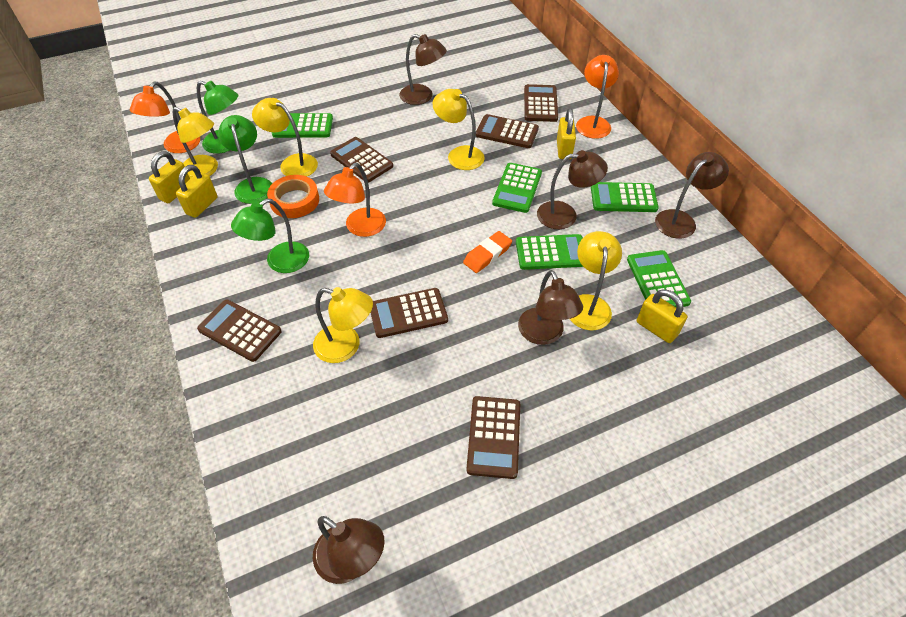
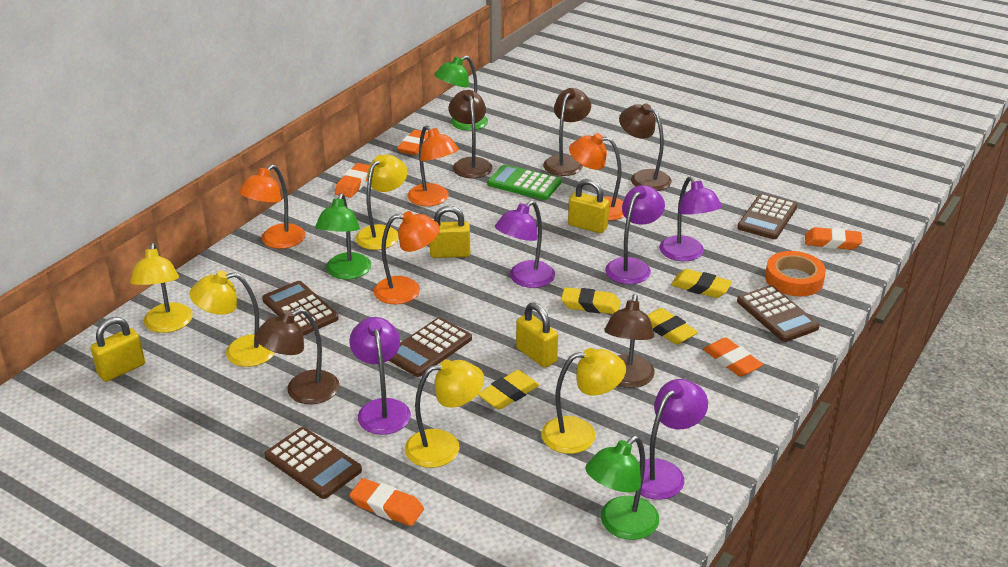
brown calculator: [197,300,282,362] [330,137,393,183] [370,288,448,338] [466,396,520,479] [476,114,539,148] [524,84,558,122] = 6 -> [262,281,339,336] [264,427,362,499] [388,317,472,377] [737,194,797,239] [737,285,820,342] = 5
green calculator: [272,113,333,138] [492,163,542,213] [516,234,583,270] [591,182,659,212] [627,250,691,307] = 5 -> [487,164,561,200] = 1
orange eraser: [463,231,512,273] = 1 -> [335,163,370,198] [349,478,424,526] [397,130,429,155] [703,338,763,377] [805,227,862,250] = 5
orange lamp: [130,82,200,153] [324,163,386,237] [576,55,619,139] = 3 -> [239,165,306,249] [374,211,440,305] [407,125,459,206] [569,133,624,221] = 4
purple lamp: none = 0 -> [349,317,411,435] [495,201,555,288] [605,185,665,284] [639,379,708,500] [659,176,722,261] = 5
yellow eraser: none = 0 -> [478,370,539,410] [561,287,621,314] [647,308,698,345] [671,269,732,298] = 4

